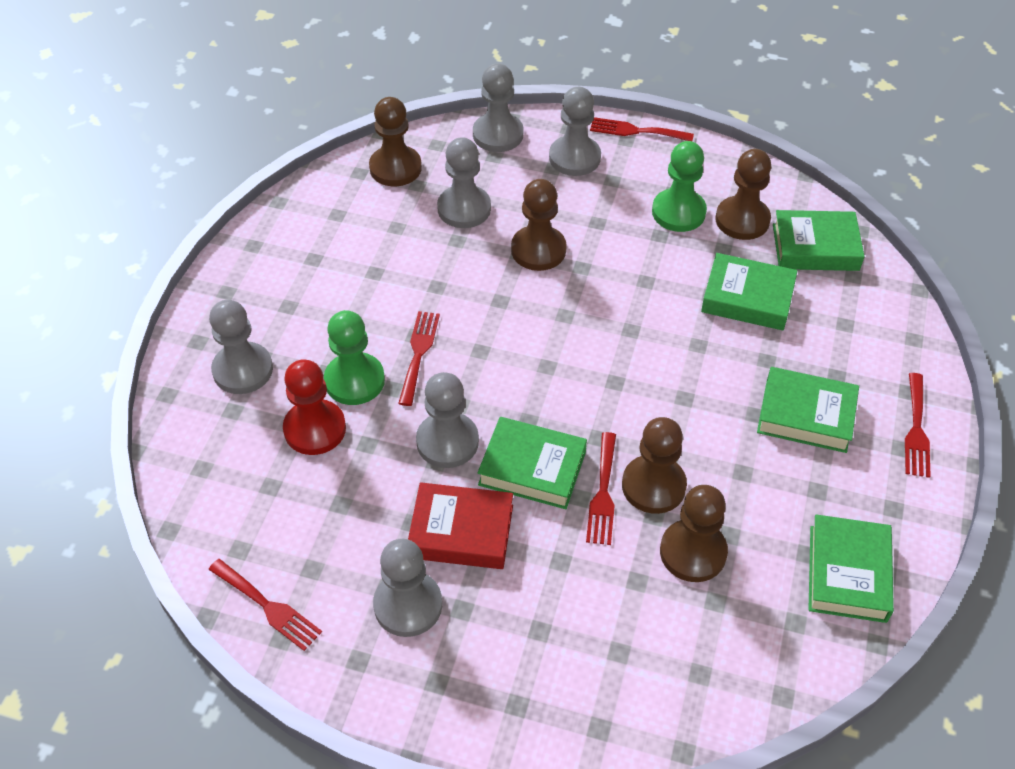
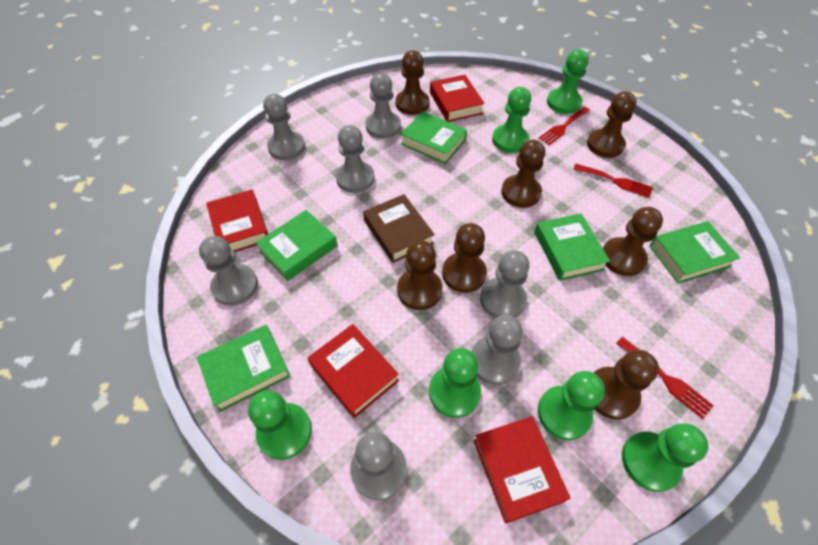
brown book: none = 0 -> [363,194,435,263] = 1
brown pawn: [369,97,422,186] [511,179,567,271] [622,417,687,514] [660,485,728,582] [715,149,771,240] = 5 -> [396,50,429,115] [397,240,443,310] [442,223,487,293] [501,140,545,208] [587,91,636,158] [593,350,659,420] [603,207,663,276] = 7
green pawn: [324,310,385,405] [652,141,707,232] = 2 -> [248,391,312,460] [429,348,481,418] [492,87,531,153] [538,371,605,440] [547,49,589,114] [622,423,708,492] = 6
grey pawn: [209,300,273,394] [373,539,442,637] [416,372,479,468] [437,137,491,228] [473,64,523,152] [549,87,601,176] = 6 -> [199,236,258,306] [263,94,305,160] [336,125,375,193] [350,432,407,500] [365,73,401,139] [471,315,523,385] [480,250,529,318] = 7
red book: [408,482,513,569] = 1 -> [206,189,268,252] [308,324,399,418] [430,75,485,122] [473,416,570,524] = 4
red fork: [208,559,322,651] [398,311,440,406] [586,432,616,545] [590,117,694,141] [905,373,931,478] = 5 -> [538,107,590,145] [573,164,653,198] [616,337,714,419] = 3
red pawn: [283,359,346,455] = 1 -> none = 0

